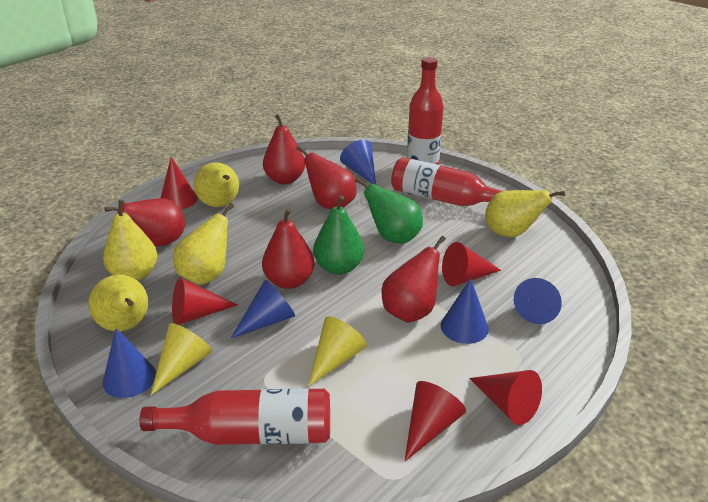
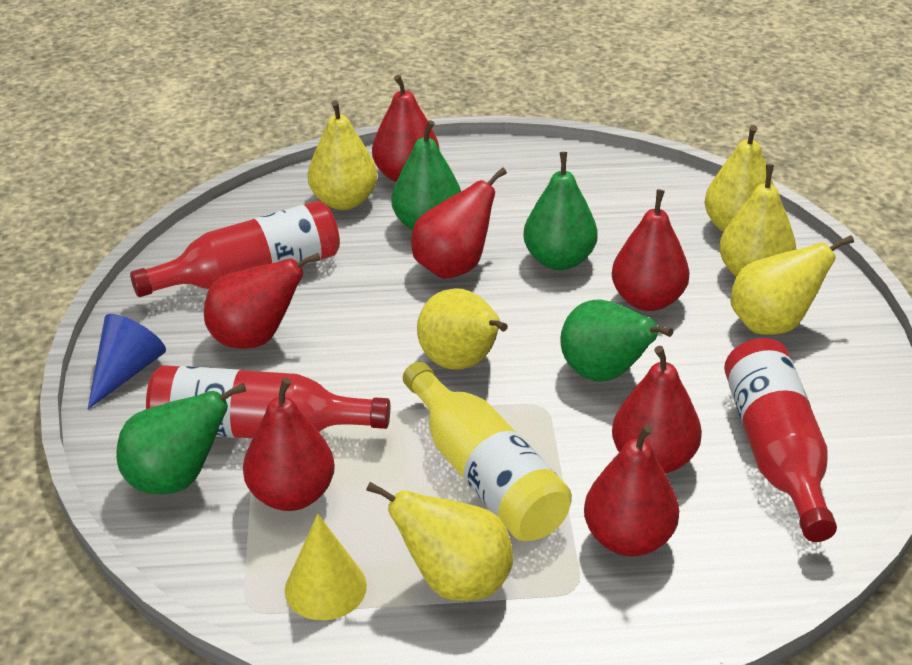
blue cone: [103,328,156,398] [231,280,295,338] [340,140,376,185] [441,278,489,344] [514,278,562,324] = 5 -> [88,314,166,409] = 1
green pear: [313,195,364,275] [355,178,423,244] = 2 -> [116,383,246,494] [391,120,461,230] [523,152,598,270] [560,299,673,382] = 4
red cone: [161,157,198,210] [172,278,237,325] [404,381,466,462] [442,242,501,286] [469,370,542,425] = 5 -> none = 0
red pear: [105,198,185,246] [262,208,315,289] [263,114,305,184] [297,146,356,210] [382,236,446,323] = 5 -> [204,253,320,349] [243,378,335,511] [372,75,439,182] [411,167,507,279] [584,424,679,557] [612,189,690,311] [612,346,702,474] = 7
yellow bottle: none = 0 -> [403,361,572,541] = 1
yellow cone: [150,323,212,396] [308,317,367,387] = 2 -> [285,514,367,620] = 1
yellow pear: [88,275,148,331] [103,200,157,281] [173,203,234,285] [194,162,239,207] [485,190,565,237] = 5 -> [308,100,377,210] [366,482,513,601] [417,288,508,370] [704,125,774,232] [719,164,796,277] [730,235,854,335] = 6

